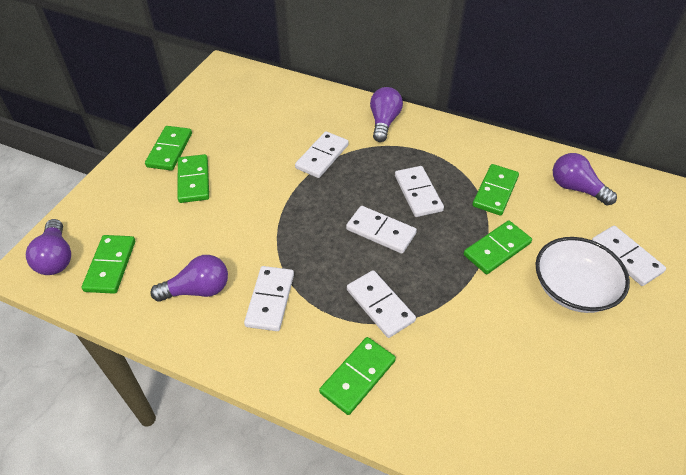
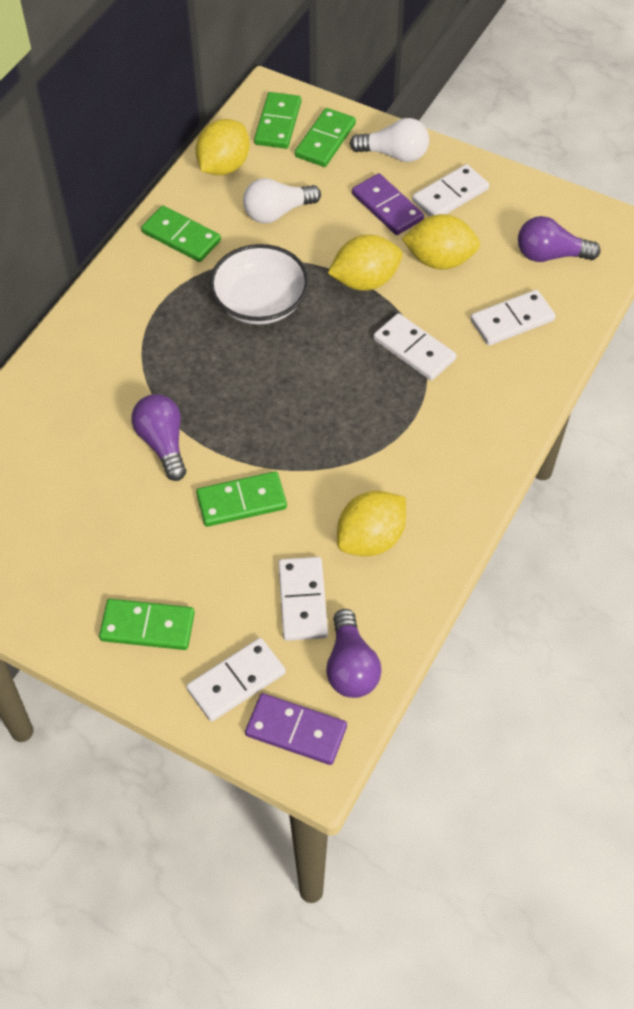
green domino: [82,235,135,294] [145,126,192,171] [177,154,209,203] [319,337,396,415] [464,221,532,274] [472,164,519,216] = 6 -> [99,599,195,650] [141,206,221,262] [196,471,287,527] [254,92,301,149] [295,108,356,167] = 5
purple domino: none = 0 -> [245,693,347,765] [352,173,424,235] = 2
purple light bulb: [26,219,71,275] [150,255,228,302] [370,87,403,142] [553,153,617,205] = 4 -> [131,394,186,481] [326,609,382,698] [518,216,600,262] = 3
white domino: [244,266,294,331] [295,131,349,178] [346,206,417,254] [347,270,416,338] [395,166,444,217] [592,226,666,286] = 6 -> [186,638,286,722] [278,557,328,641] [373,313,456,381] [412,164,489,217] [470,290,556,345] = 5
white light bulb: none = 0 -> [243,178,321,223] [350,118,429,162] = 2
yellow lemon: none = 0 -> [195,119,250,175] [328,235,402,291] [337,491,406,556] [402,214,480,269] = 4

